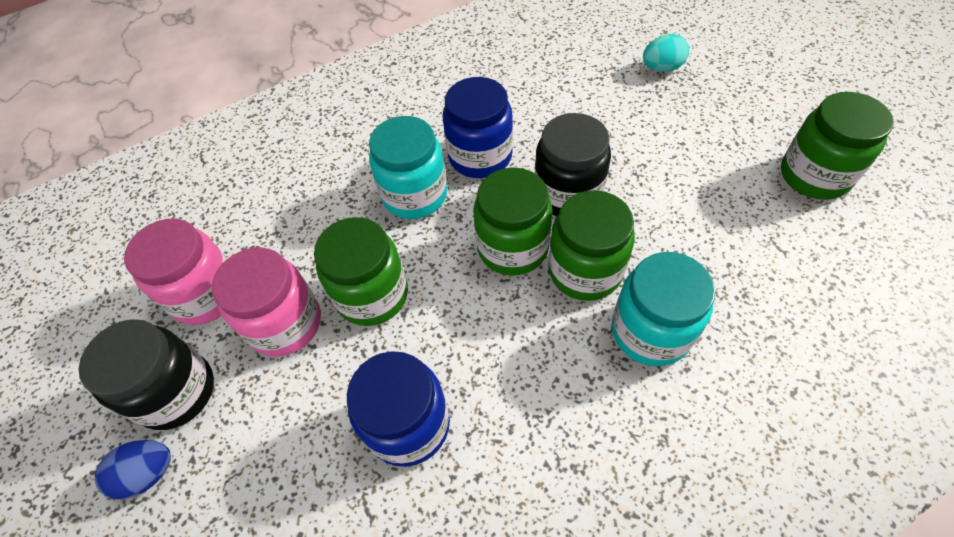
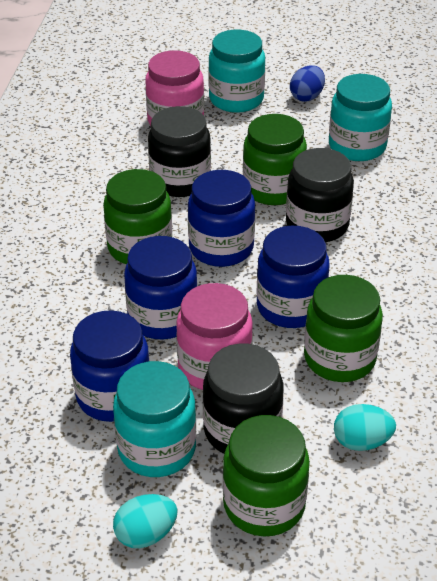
black jar: [79,320,214,430] [535,113,611,216] = 2 -> [148,106,211,197] [203,343,284,454] [286,148,354,242] = 3
blue jar: [347,351,450,467] [443,77,513,178] = 2 -> [70,310,150,422] [124,236,198,339] [188,170,255,267] [256,226,330,328] = 4
turquoise egg: [643,34,689,72] = 1 -> [113,494,178,548] [334,404,396,451] = 2
turquoise jar: [369,116,447,219] [612,252,715,366] = 2 -> [113,361,196,477] [208,30,265,113] [329,74,392,161] = 3

